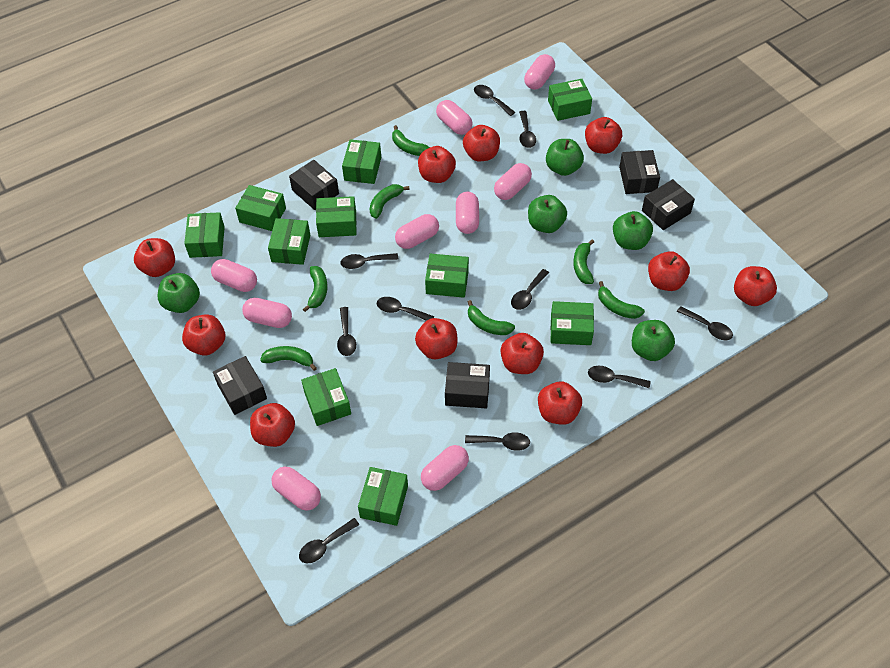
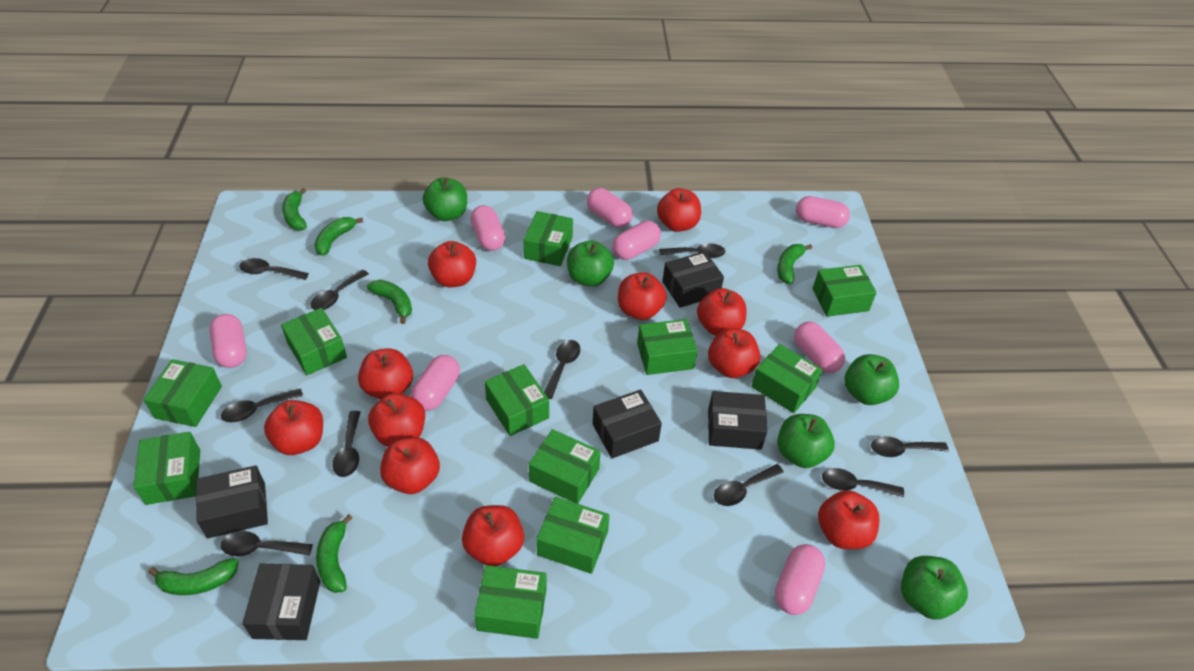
green banana: [260,346,317,371] [303,266,328,312] [369,184,410,219] [392,125,430,156] [468,300,515,335] [573,239,594,284] [598,281,645,319] = 7 -> [148,558,239,595] [282,188,307,231] [314,217,363,256] [316,514,352,593] [367,280,412,324] [777,244,812,284] = 6
green box: [184,212,225,258] [235,185,286,231] [268,218,310,265] [301,368,351,426] [316,196,357,237] [342,139,381,184] [358,467,408,526] [425,254,469,298] [548,79,592,121] [551,301,594,345] = 10 -> [133,432,200,505] [143,359,222,427] [281,308,347,375] [474,565,547,639] [485,364,549,436] [524,211,573,266] [529,429,601,504] [536,497,610,574] [637,319,698,375] [751,344,823,413] [813,265,877,317] = 11
pink capsule: [211,259,257,292] [242,298,292,328] [272,466,321,511] [395,214,439,249] [421,445,469,491] [436,100,473,135] [456,192,479,234] [494,163,532,200] [524,54,555,90] = 9 -> [209,314,247,368] [411,355,460,411] [470,205,505,251] [587,188,633,228] [612,221,661,260] [775,544,826,615] [794,322,845,373] [796,196,850,228] = 8

